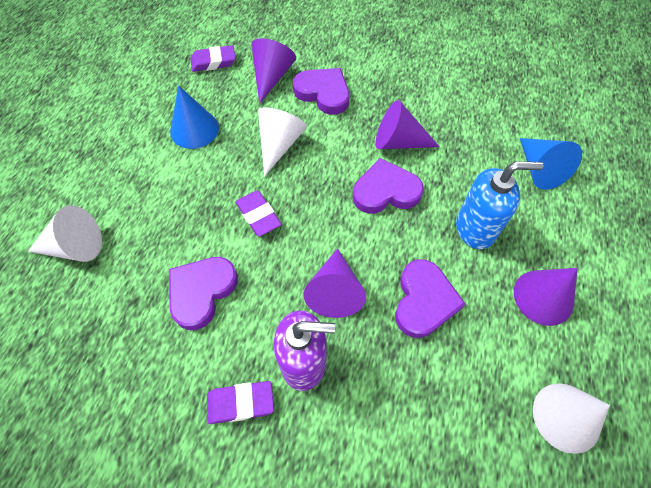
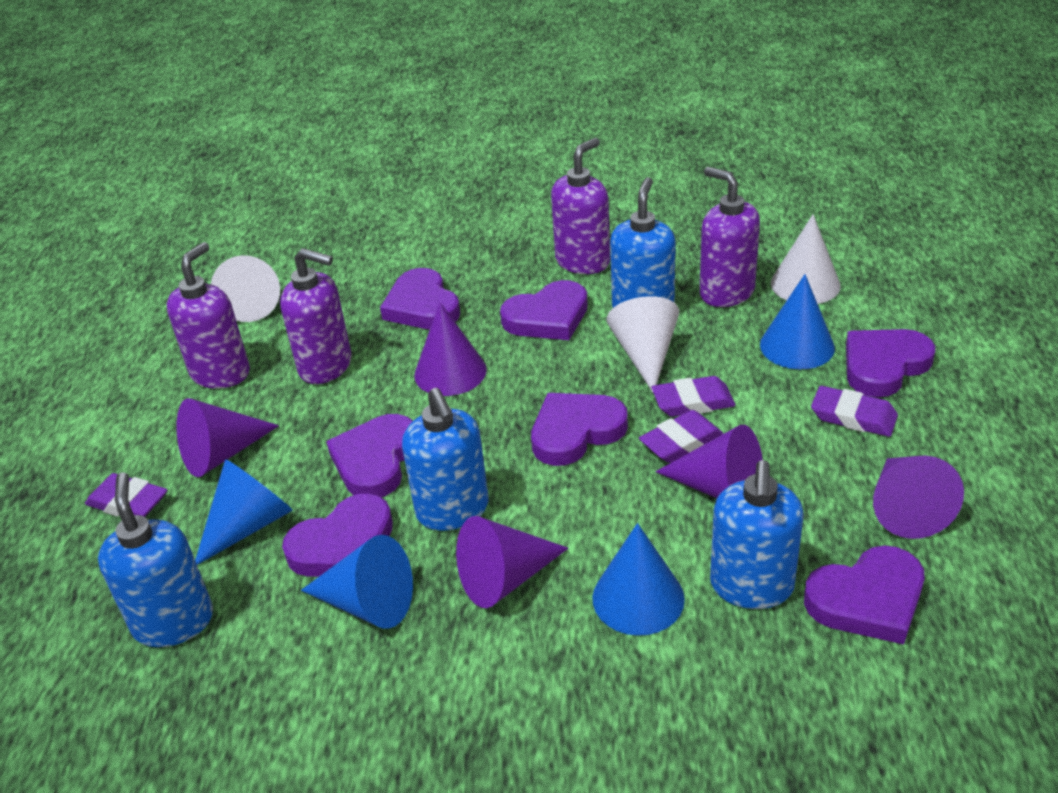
blue cone: [170,85,219,149] [520,138,582,190] = 2 -> [195,459,293,565] [301,535,413,629] [592,523,685,636] [760,274,835,369] = 4
blue soap dispenser: [456,161,543,249] = 1 -> [98,473,213,647] [402,388,489,531] [610,177,676,308] [710,460,804,609] = 4
purple cone: [251,38,296,104] [304,248,366,318] [376,100,440,149] [514,268,578,326] = 4 -> [177,398,279,477] [414,302,487,396] [456,516,568,608] [655,425,763,499] [873,456,964,539] = 5
purple eraser: [191,45,236,72] [207,381,274,424] [235,191,281,236] = 3 -> [85,473,167,517] [639,410,723,463] [652,376,736,417] [811,386,898,437] = 4
purple heart: [169,257,238,330] [293,68,350,115] [353,158,424,214] [395,259,465,338] = 4 -> [282,493,393,577] [326,414,413,497] [380,268,460,329] [500,280,588,340] [531,393,628,466] [804,545,925,644] [846,329,935,397] = 7
purple soap dispenser: [274,310,335,391] = 1 -> [166,242,250,389] [280,248,352,384] [551,138,610,274] [699,167,760,307] = 4

